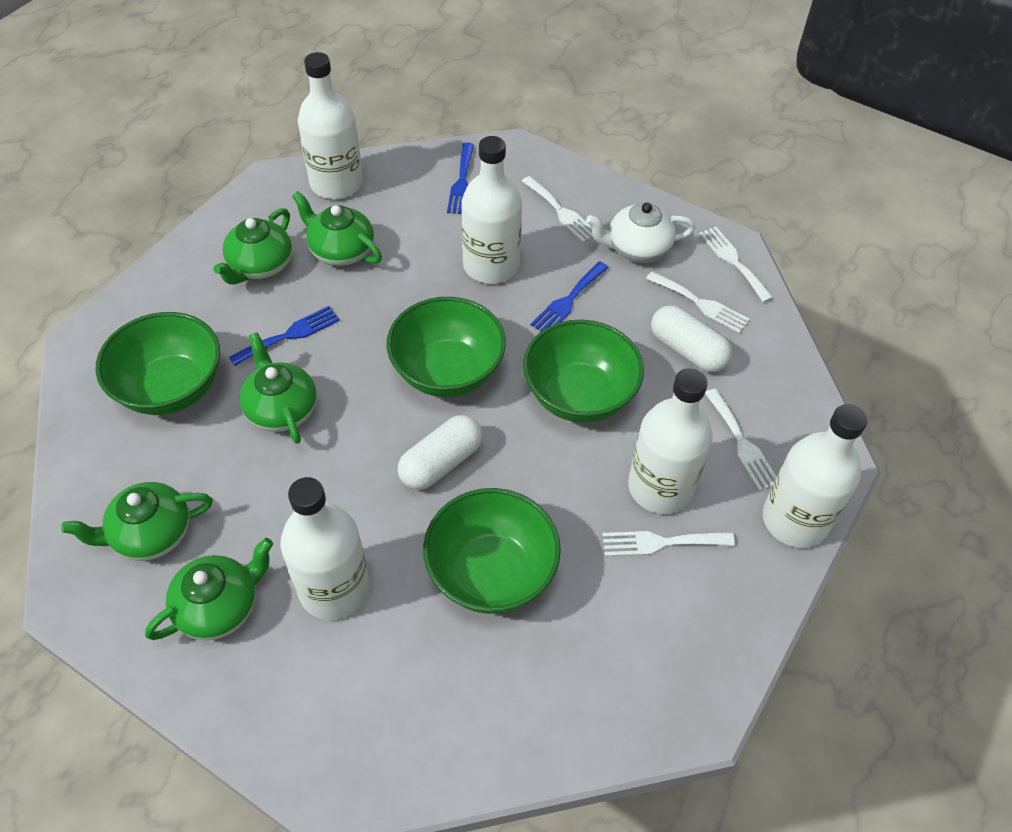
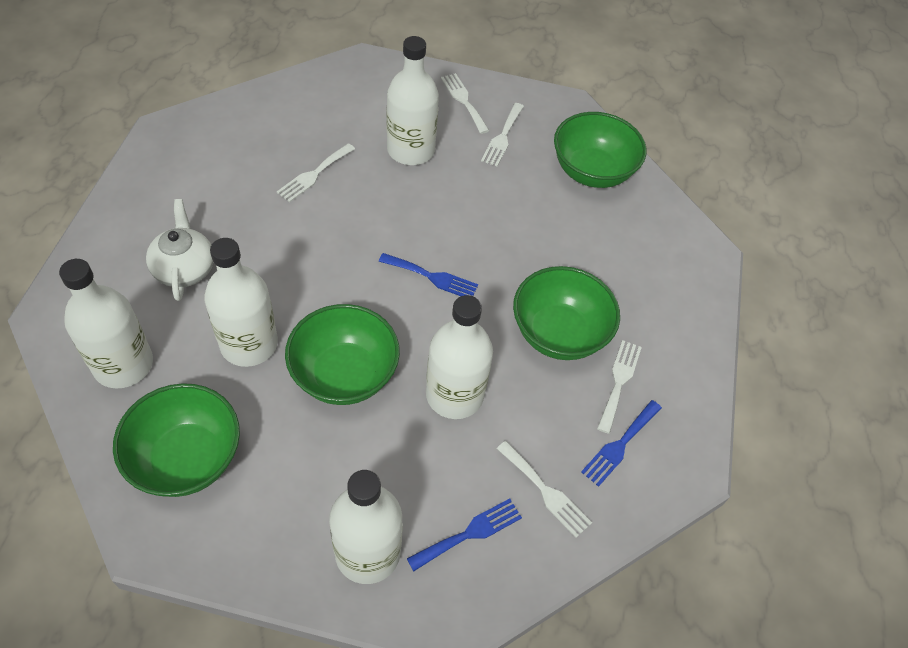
green teapot: [61,482,213,561] [145,538,273,640] [213,208,292,285] [239,332,317,444] [292,191,382,266] = 5 -> none = 0
white capsule: [398,415,482,490] [651,305,732,372] = 2 -> none = 0

